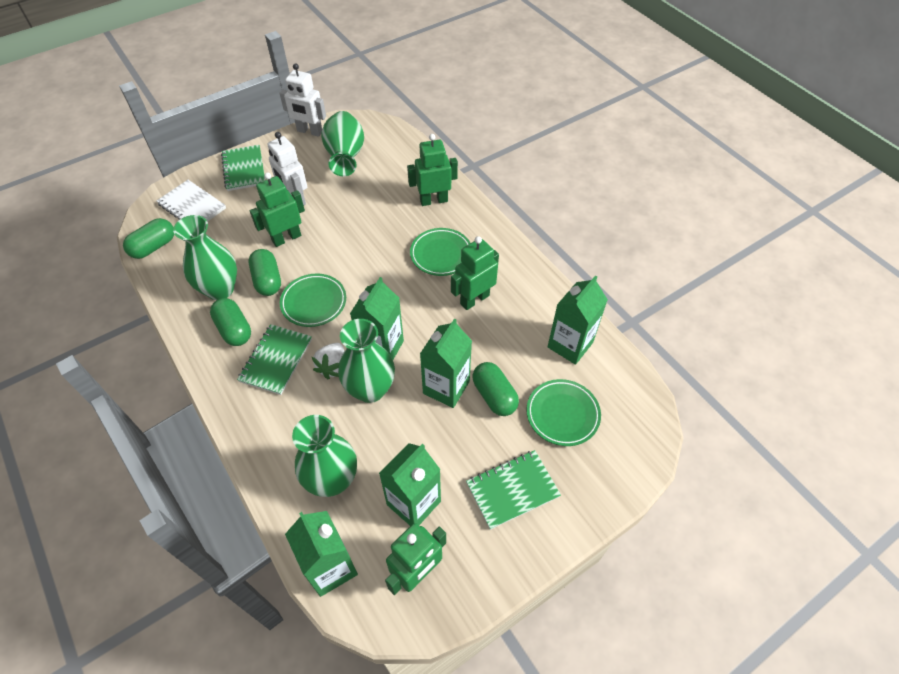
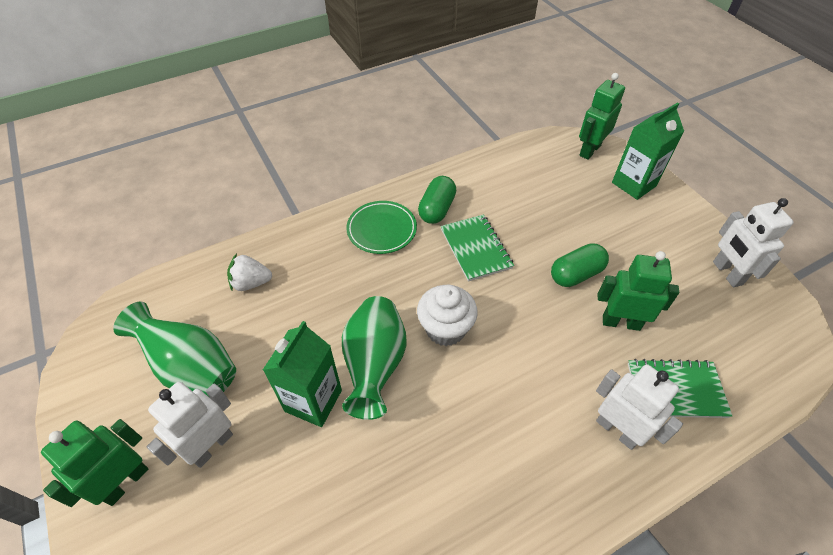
green capsule: [123,218,174,259] [210,298,251,346] [249,249,281,296] [472,362,519,416] = 4 -> [418,176,456,224] [551,243,609,287] = 2
green carton: [285,511,358,597] [350,277,404,360] [379,443,441,526] [420,318,472,408] [548,275,608,365] = 5 -> [263,321,342,427] [612,102,684,200] = 2
green notebook: [221,145,265,191] [237,324,312,395] [466,450,561,530] = 3 -> [441,214,514,282] [628,359,732,418] = 2
green plate: [280,274,346,327] [410,228,470,276] [526,379,601,446] = 3 -> [346,201,417,254] = 1
green robot: [250,172,305,247] [385,523,446,595] [407,134,458,206] [451,236,499,310] = 4 -> [41,419,149,507] [579,73,625,160] [598,251,679,331] = 3
green vase: [173,215,237,300] [292,415,357,497] [321,111,364,176] [338,319,395,403] = 4 -> [113,301,236,398] [342,296,407,420] = 2
white cupcake: none = 0 -> [417,285,478,346] = 1
white notebook: [157,180,226,222] = 1 -> none = 0
white robot: [267,132,307,205] [279,63,326,137] = 2 -> [147,382,233,468] [596,364,683,450] [713,198,794,287] = 3

